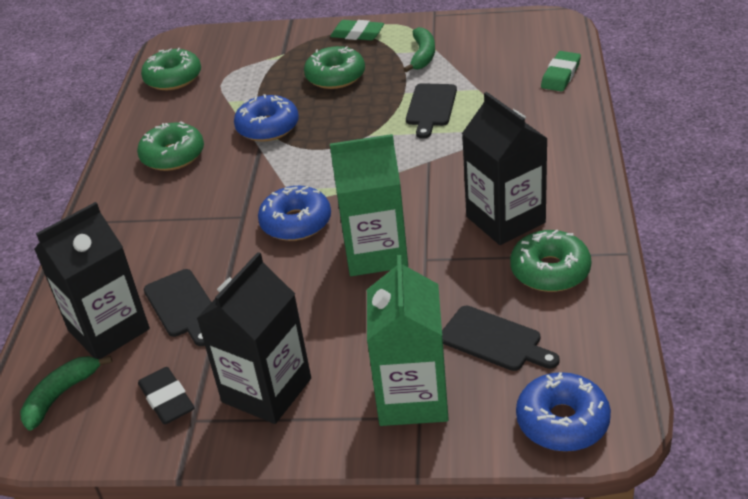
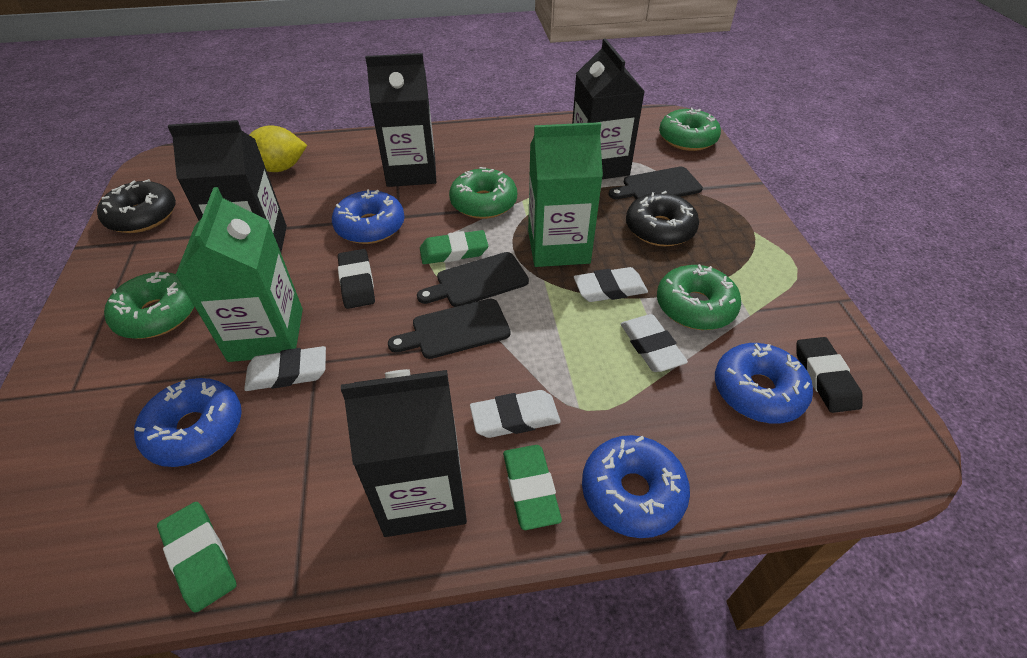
black carton: [34,202,150,359] [196,252,311,424] [462,92,548,245] = 3 -> [168,120,287,252] [341,369,467,537] [365,53,436,187] [572,38,645,179] = 4
black donut: none = 0 -> [97,179,176,233] [626,191,699,246] = 2
black eraser: [138,367,195,424] = 1 -> [338,249,375,309] [797,337,863,413] = 2
blue donut: [234,94,299,142] [258,186,331,241] [516,372,611,452] = 3 -> [134,378,242,467] [332,189,405,244] [582,435,690,538] [715,343,813,423] = 4
green banana: [20,356,112,431] [404,27,435,73] = 2 -> none = 0
green eraser: [330,20,384,40] [541,51,581,92] = 2 -> [157,502,237,613] [420,230,488,264] [503,445,562,530] = 3
white eraser: none = 0 -> [244,346,326,391] [470,390,561,438] [574,267,648,302] [621,314,688,372] = 4
yellow lemon: none = 0 -> [249,125,307,172] = 1

